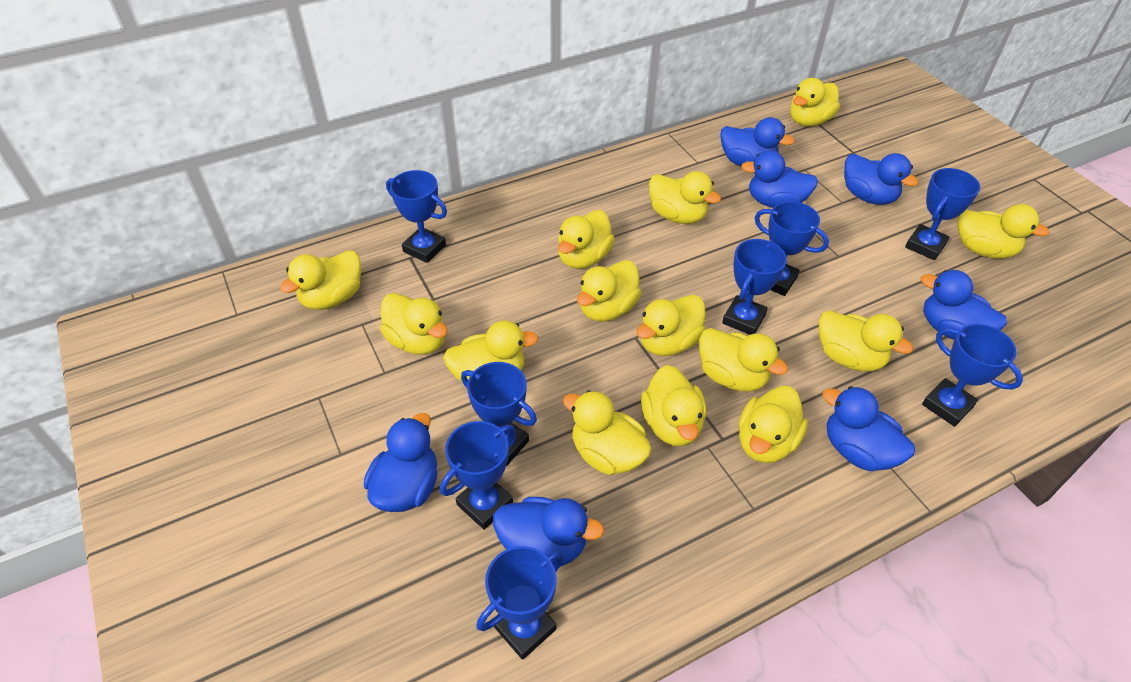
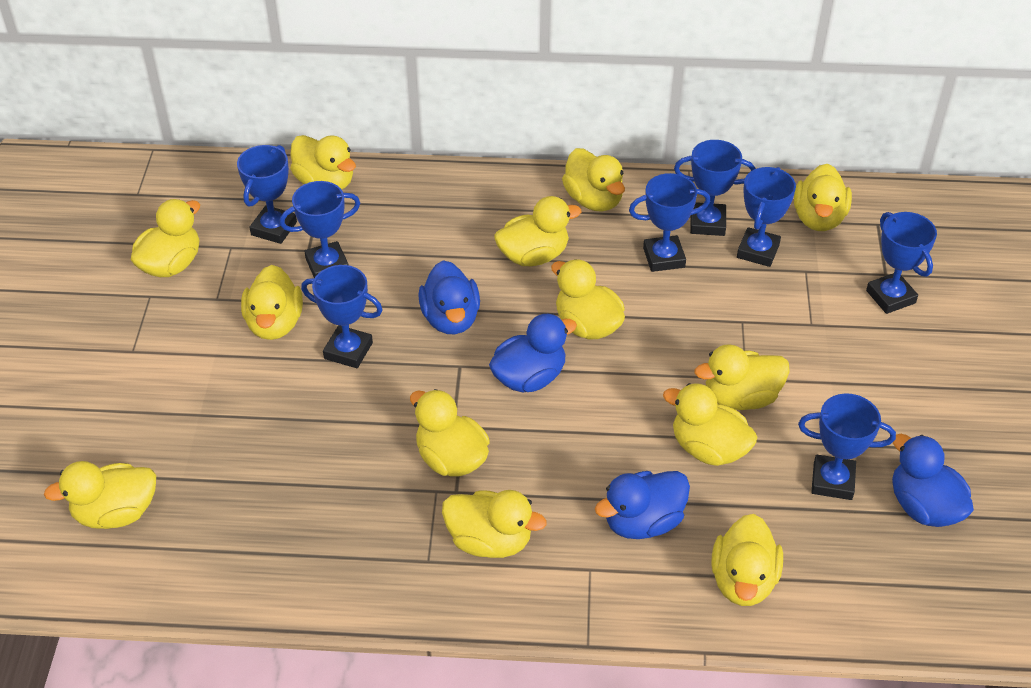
blue duck: [364,413,437,512] [493,497,604,567] [720,117,794,166] [741,150,818,208] [822,386,915,471] [844,153,918,205] [921,270,1007,340] = 7 -> [418,260,480,334] [489,314,577,392] [595,471,690,539] [892,434,974,527] = 4
yellow duck: [280,250,361,310] [380,293,448,355] [443,321,538,383] [558,210,615,269] [563,390,652,475] [577,260,641,322] [636,295,706,356] [641,365,706,446] [649,171,721,224] [699,328,788,392] [739,386,808,463] [790,78,840,126] [819,310,913,371] [957,204,1049,259] = 14 -> [44,461,156,529] [131,199,200,277] [241,265,303,340] [290,135,356,190] [410,389,490,476] [442,490,547,558] [494,196,581,266] [551,259,625,340] [562,148,625,212] [663,383,757,466] [695,344,790,410] [711,514,783,606] [794,164,852,231] = 13

